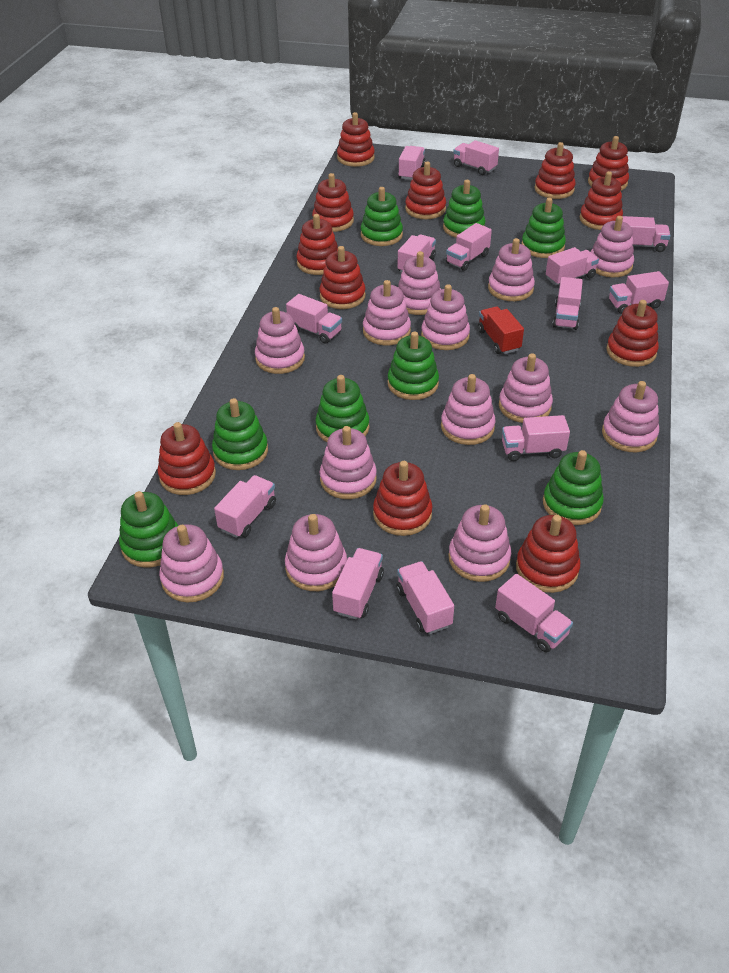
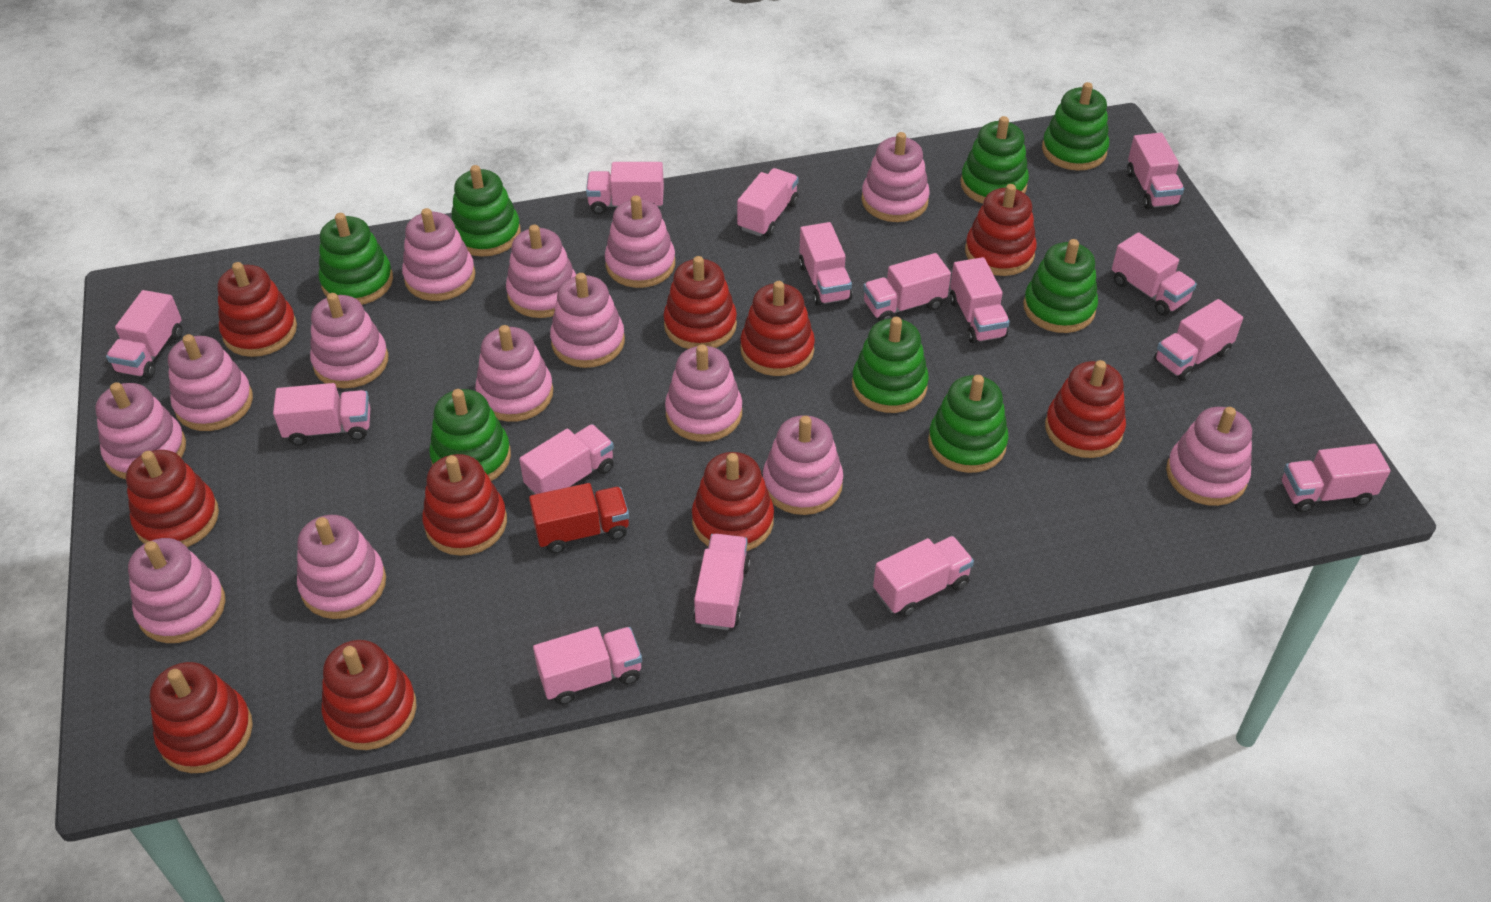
pink stacking toy: [159,524,224,603] [255,307,305,374] [285,514,347,591] [320,426,377,499] [363,280,411,346] [398,251,441,315] [421,285,470,350] [441,374,495,445] [449,504,511,582] [488,238,535,301] [499,353,553,423] [591,216,634,278] [602,381,659,452] = 13 -> [95,382,186,479] [128,538,225,643] [168,334,253,431] [297,515,386,619] [310,293,389,388] [402,208,475,301] [475,325,553,422] [506,225,576,318] [550,273,625,368] [605,195,675,288] [665,344,742,442] [763,415,843,515] [861,132,930,222] [1166,407,1252,506] = 14
pink truck: [214,475,276,538] [286,294,342,344] [332,548,384,620] [396,561,454,634] [397,234,436,273] [398,146,426,180] [446,223,492,271] [453,140,499,175] [495,574,573,653] [502,415,570,461] [546,247,599,285] [552,277,583,330] [609,271,669,314] [622,216,671,252] = 14 -> [106,290,182,379] [273,383,370,446] [519,424,614,495] [533,626,642,705] [586,162,664,215] [694,534,750,630] [737,168,799,237] [799,222,852,306] [863,253,951,321] [873,536,974,617] [950,257,1010,344] [1112,232,1197,316] [1127,133,1184,209] [1154,299,1243,381] [1281,444,1391,512] = 15
red stacking toy: [158,422,216,495] [296,214,338,275] [312,173,354,232] [320,246,366,309] [337,112,375,167] [373,461,432,536] [405,162,446,219] [516,515,580,593] [535,142,576,199] [580,171,623,230] [588,136,629,191] [606,300,659,367] = 12 -> [126,450,219,547] [150,662,253,773] [217,262,297,357] [322,640,417,750] [422,454,507,556] [664,256,737,349] [692,452,774,551] [740,281,815,376] [965,184,1037,276] [1045,360,1126,458] = 10

